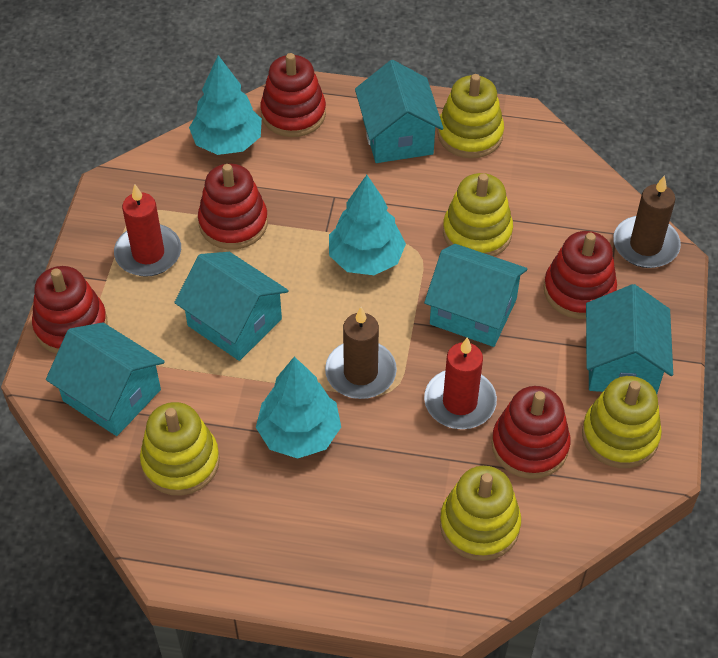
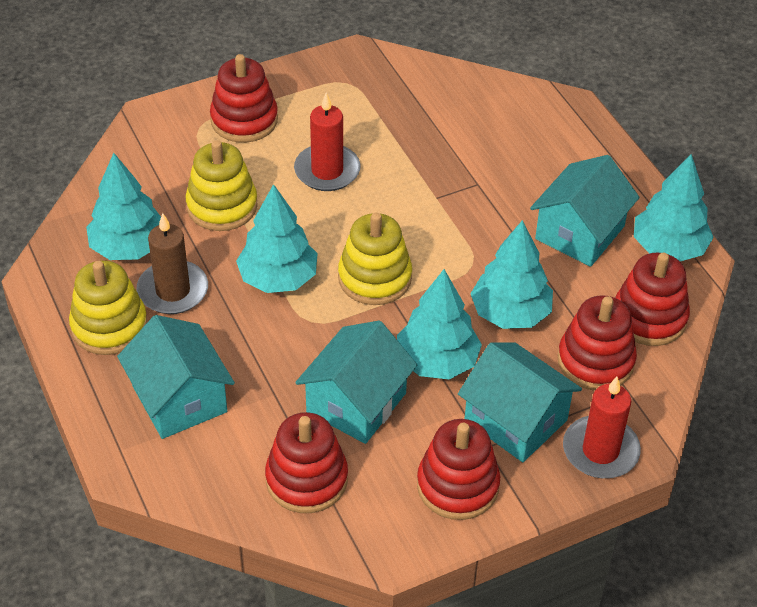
brown candle: [325,307,397,399] [613,175,681,268] = 2 -> [137,213,208,314] = 1
turquoise house: [46,322,165,436] [174,252,289,361] [355,60,444,163] [424,244,528,347] [586,284,673,394] = 5 -> [117,315,235,439] [295,321,417,444] [458,342,582,462] [530,155,640,267] = 4
turquoise tree: [189,55,262,155] [256,356,341,459] [329,175,406,275] = 3 -> [86,153,161,260] [236,184,318,293] [397,269,482,379] [470,220,553,329] [634,154,714,261] = 5
yellow stacking toy: [140,402,220,496] [437,74,504,158] [440,466,521,561] [443,173,513,256] [582,376,662,468] = 5 -> [69,261,147,355] [185,140,258,231] [338,212,412,305] = 3

